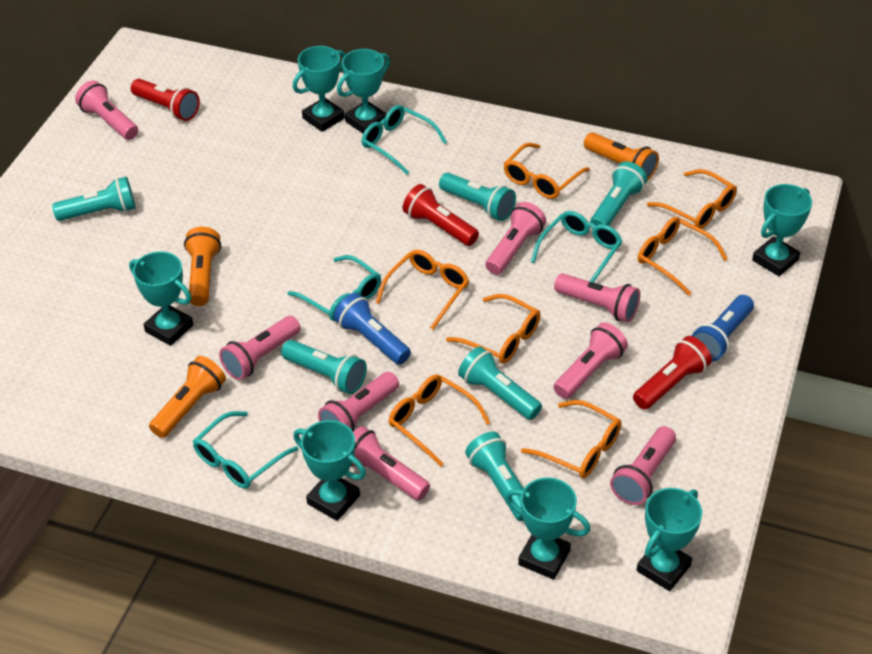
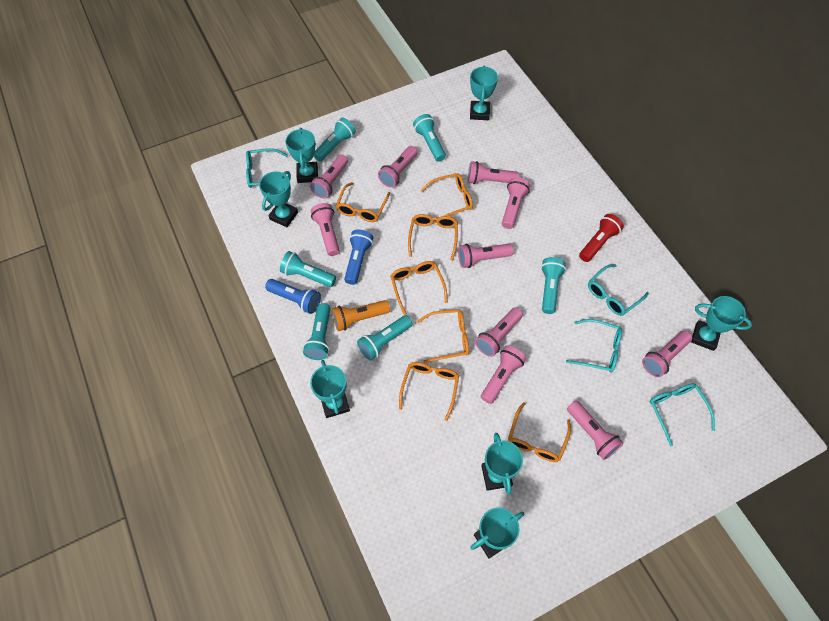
orange flashlight: [149,356,226,438] [184,227,221,306] [584,132,659,181] = 3 -> [332,300,390,331] = 1
pink flashlight: [75,81,138,140] [219,316,301,380] [318,372,399,432] [351,426,430,501] [485,202,546,275] [554,273,640,322] [554,322,628,399] [610,426,676,505] = 8 -> [310,155,348,198] [311,203,340,256] [378,146,418,187] [458,244,514,268] [468,161,520,184] [475,307,523,357] [481,345,526,404] [502,177,530,229] [567,401,623,460] [642,331,692,377] = 10
red flashlight: [131,79,200,121] [403,184,479,246] [633,336,712,410] = 3 -> [579,214,624,262] = 1

